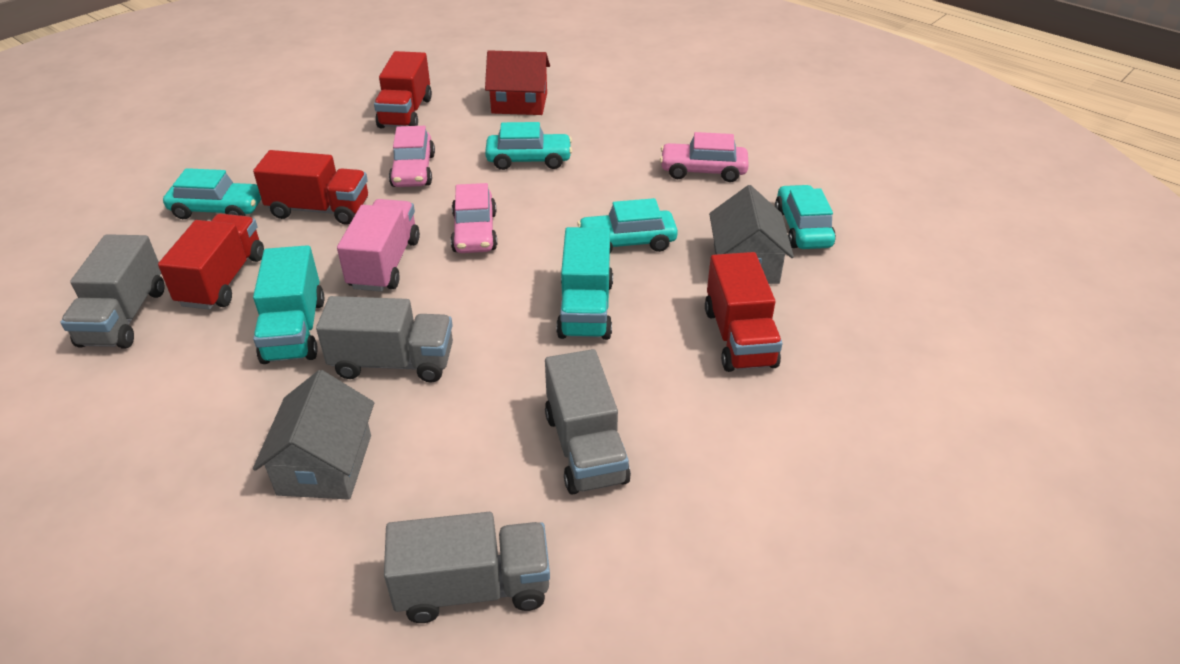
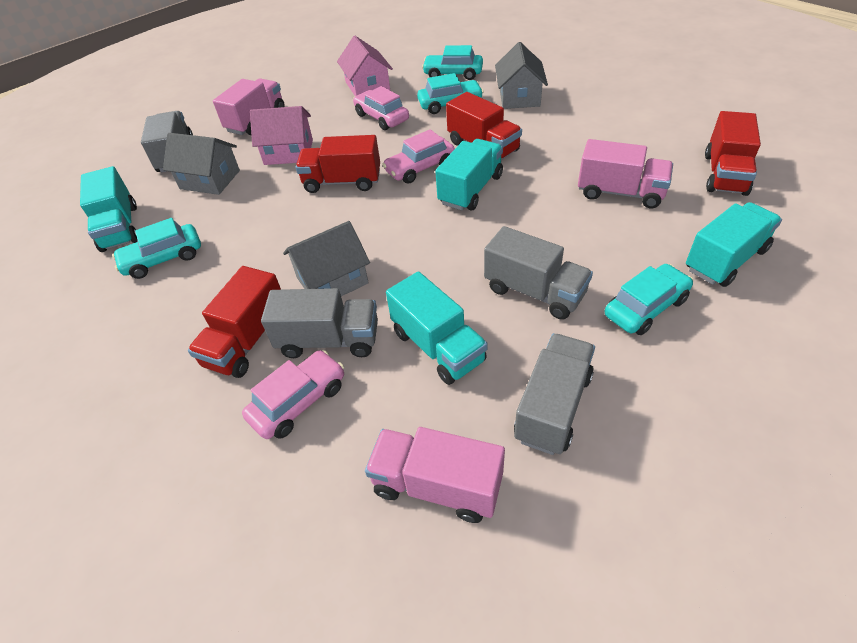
grey house: [253,370,374,500] [709,185,794,284] = 2 -> [163,133,240,195] [283,221,370,296] [495,42,548,109] = 3
pink house: none = 0 -> [250,106,313,165] [337,36,393,96] = 2
pink truck: [337,199,420,292] = 1 -> [213,78,284,135] [365,427,505,523] [578,139,673,208] = 3
red house: [485,50,550,115] = 1 -> none = 0
turquoise truck: [253,245,325,364] [556,227,613,340] = 2 -> [80,166,137,252] [386,271,488,385] [435,139,503,211] [686,202,782,287] = 4

